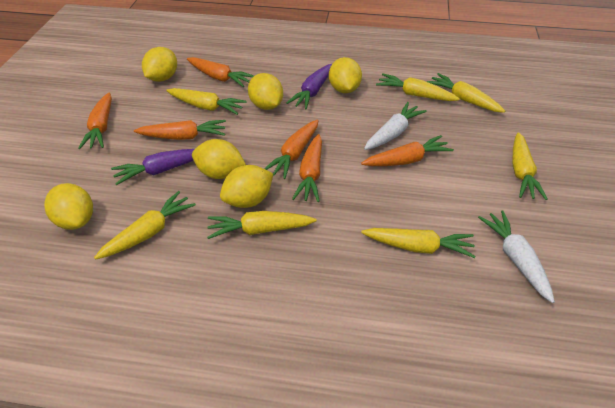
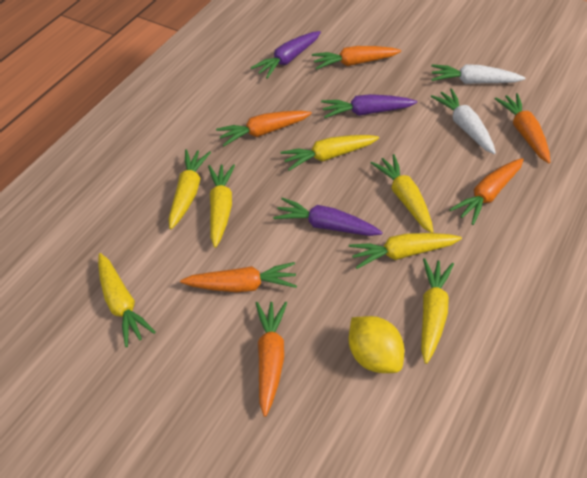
purple carrot: [111,149,195,185] [286,64,332,109] = 2 -> [251,31,321,79] [273,197,383,236] [321,94,417,118] = 3
yellow lemon: [44,183,93,230] [142,47,177,82] [192,139,246,179] [220,165,273,208] [248,73,283,110] [329,57,362,93] = 6 -> [349,316,404,373] = 1

